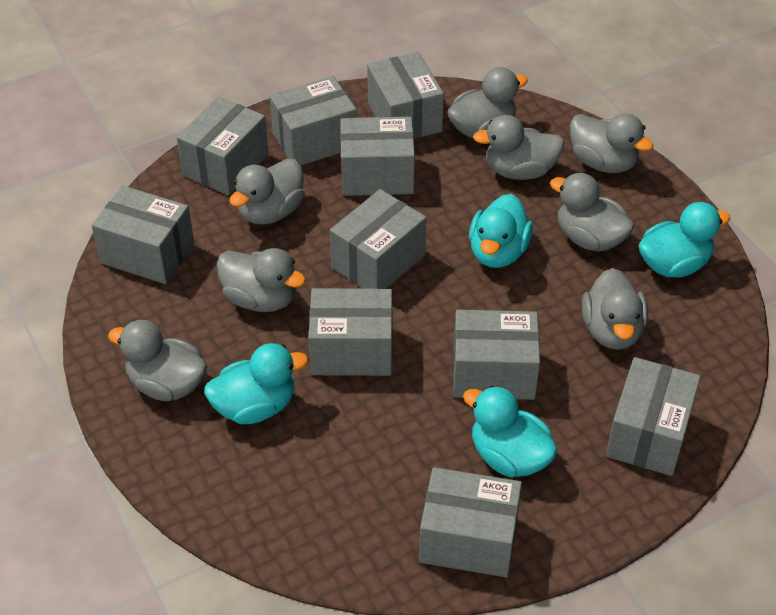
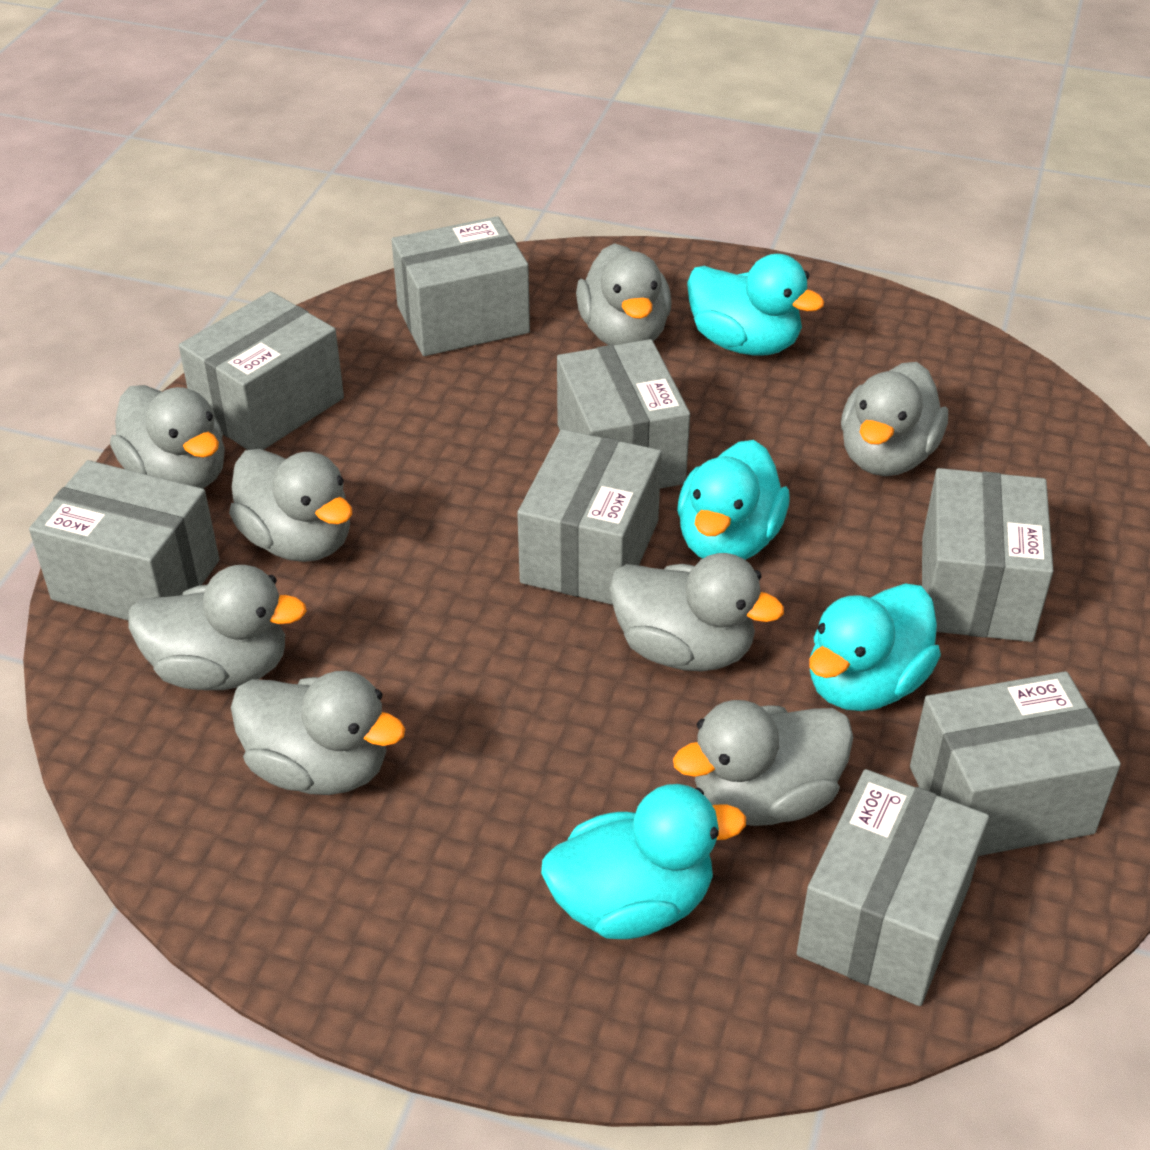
grey box: [91,185,194,284] [177,97,269,195] [270,76,357,166] [309,288,392,376] [330,189,426,289] [340,116,415,196] [367,52,444,139] [419,467,522,577] [453,309,540,400] [606,357,701,476] = 10 -> [29,460,219,620] [179,291,344,450] [392,216,530,356] [517,429,662,605] [557,339,690,489] [797,769,989,1006] [910,671,1121,856] [922,468,1053,642] = 8

